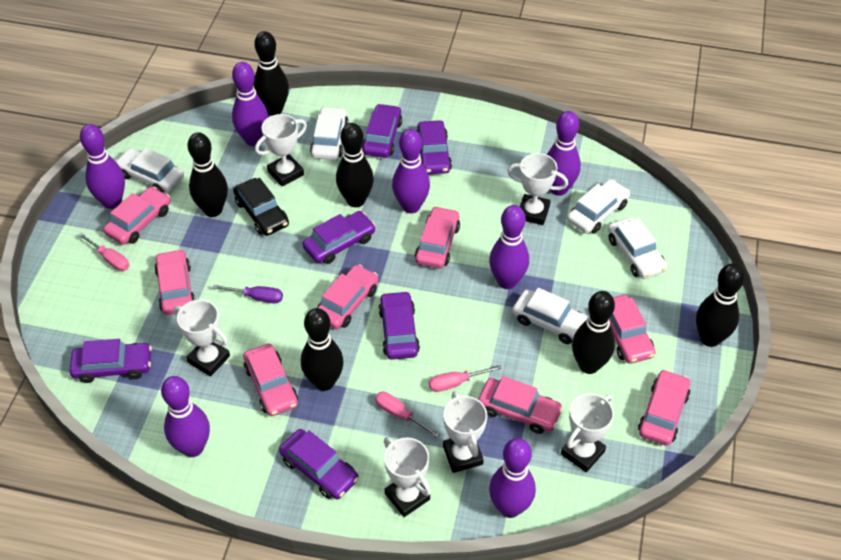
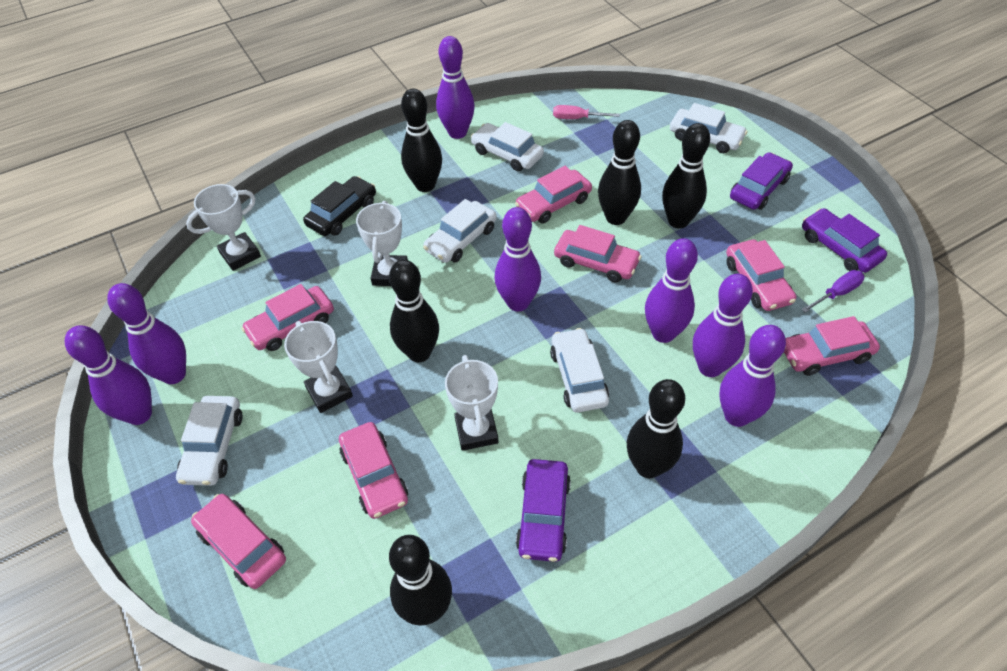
pink car: [103,187,171,245] [154,249,196,315] [243,344,298,416] [317,264,378,329] [415,206,460,269] [478,376,563,434] [609,295,656,364] [638,369,690,446] = 8 -> [191,494,286,589] [241,284,334,351] [339,422,408,519] [515,166,592,224] [554,225,642,283] [726,239,796,311] [784,316,880,376] = 7
pink screwdriver: [78,233,129,271] [375,392,440,438] [429,365,502,392] = 3 -> [553,105,620,119] = 1
purple car: [70,339,152,383] [279,429,359,499] [302,211,376,264] [362,104,402,158] [379,291,420,360] [417,120,452,174] = 6 -> [516,459,571,562] [730,152,793,210] [802,208,887,273] = 3
white trophy: [173,300,230,377] [255,114,307,186] [384,437,431,517] [443,392,487,473] [507,153,568,225] [561,393,614,472] = 6 -> [186,184,261,271] [284,321,353,413] [356,201,408,286] [445,355,499,451] = 4

